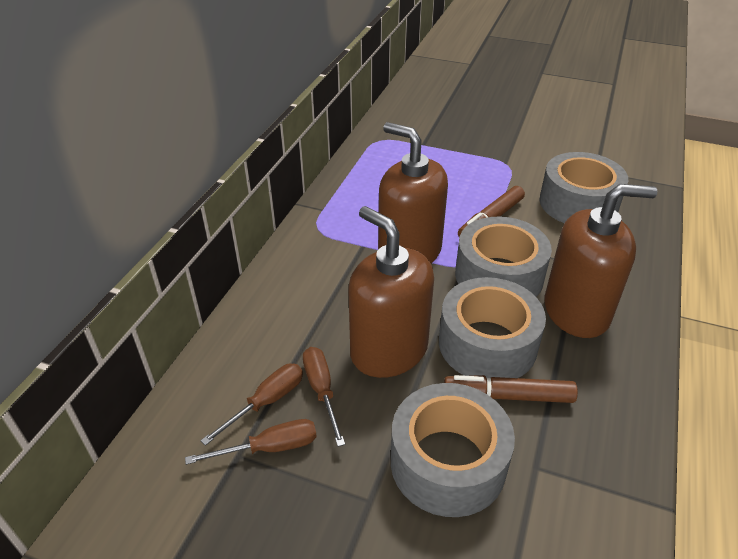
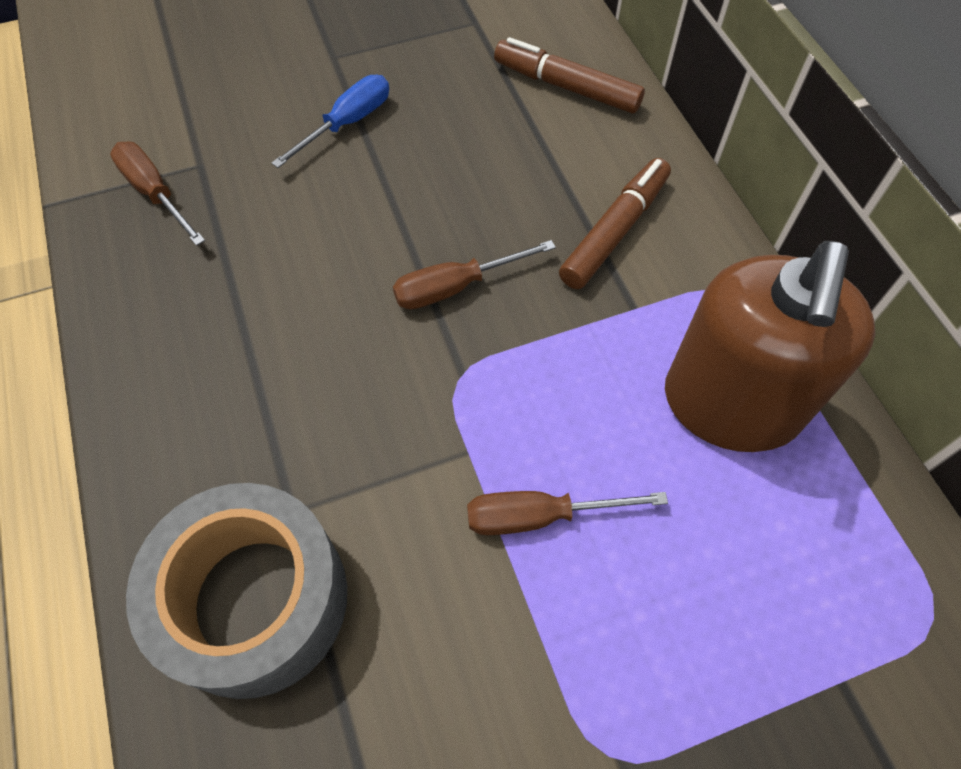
blue screwdriver: none = 0 -> [271,75,389,168] = 1
brown soap dispenser: [348,206,434,378] [378,122,448,264] [544,184,657,338] = 3 -> [665,241,876,452] = 1
grey tape: [391,383,515,517] [439,277,546,378] [455,217,552,297] [540,152,628,223] = 4 -> [126,483,347,699] = 1

